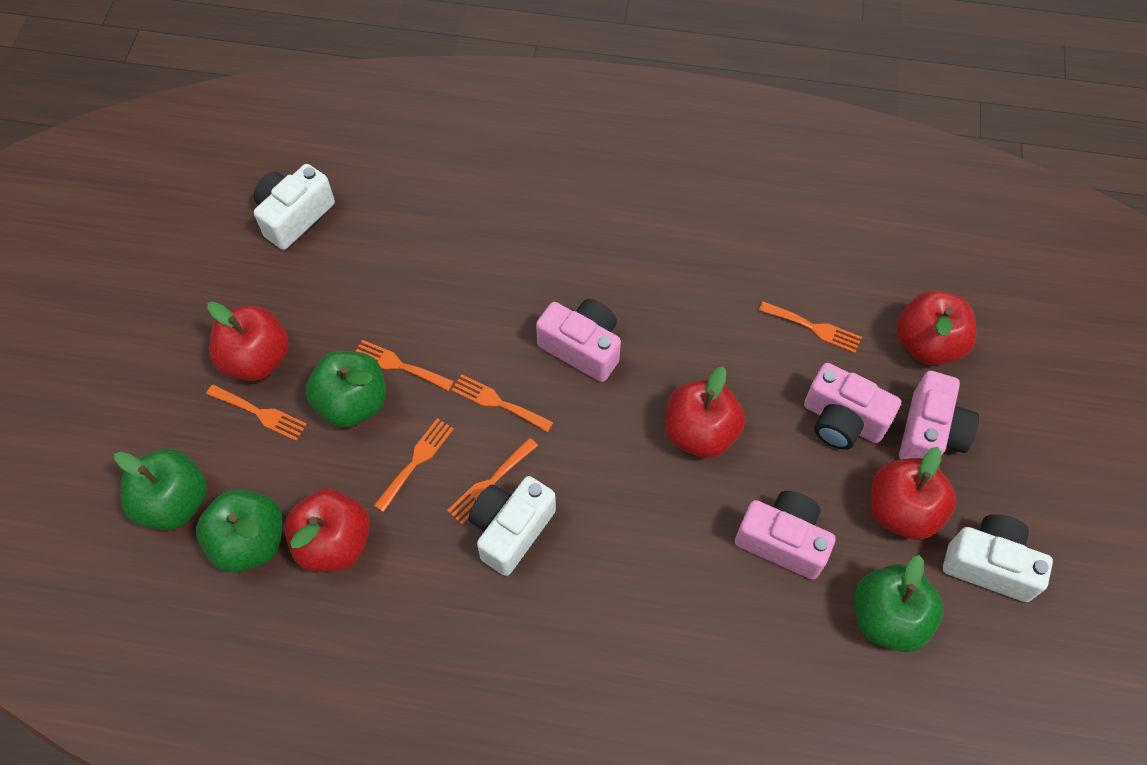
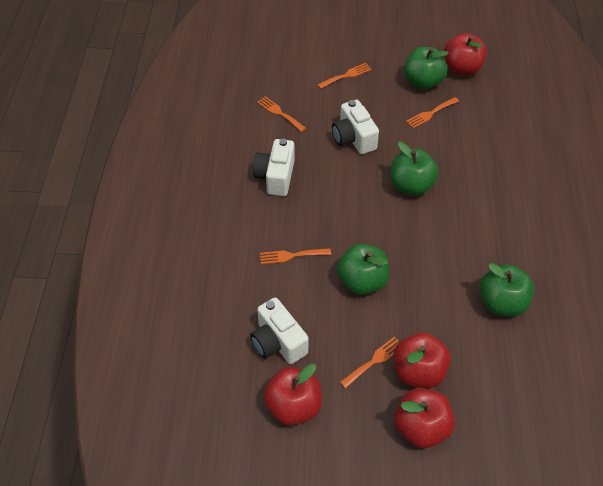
orange fork: [206,385,307,441] [356,340,454,391] [374,418,454,512] [447,438,538,524] [452,374,553,432] [758,301,862,353] = 6 -> [257,96,306,132] [260,248,331,264] [317,63,372,89] [340,336,399,389] [406,97,459,128] = 5
pink camera: [536,299,621,382] [735,491,836,579] [804,363,901,450] [899,371,979,460] = 4 -> none = 0
red apple: [207,302,289,381] [284,489,370,572] [665,366,745,458] [871,447,956,540] [897,291,977,365] = 5 -> [263,364,322,426] [393,333,451,388] [394,388,455,448] [444,33,487,76] = 4

